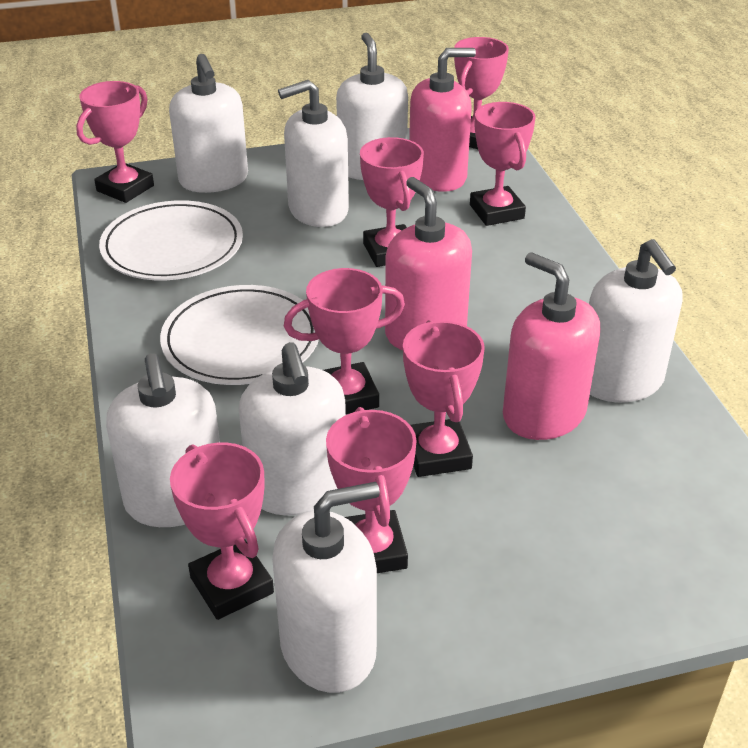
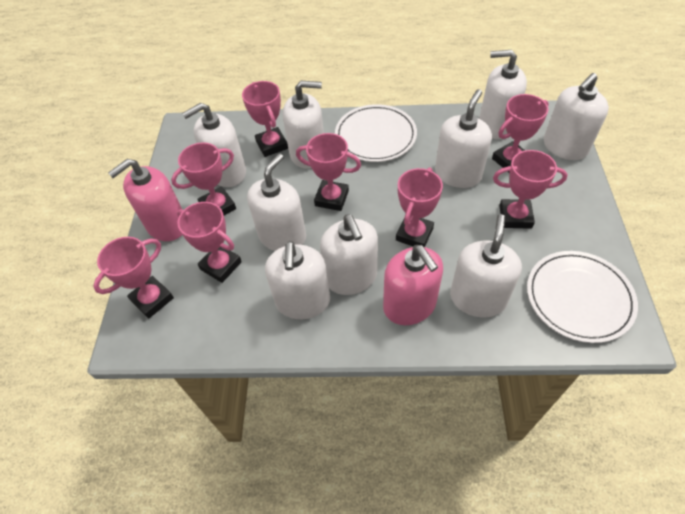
pink soap dispenser: [385,177,472,350] [409,48,476,192] [503,252,600,440] = 3 -> [108,159,182,241] [383,245,443,325] = 2
white soap dispenser: [106,353,220,527] [169,54,248,193] [239,342,346,515] [272,482,380,693] [278,80,349,227] [336,33,408,180] [589,239,683,403] = 7 -> [182,103,246,187] [247,154,306,251] [265,241,330,319] [283,81,324,168] [320,215,378,295] [435,89,492,188] [450,214,522,317] [479,50,527,139] [544,73,609,160] = 9

